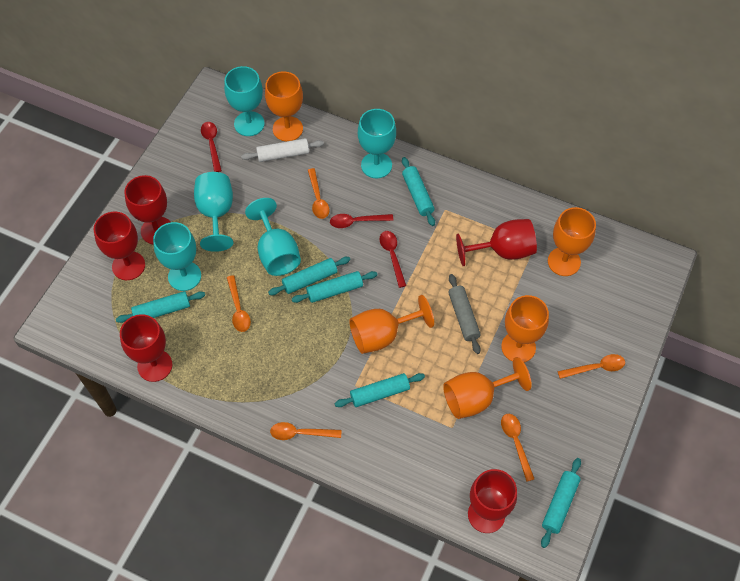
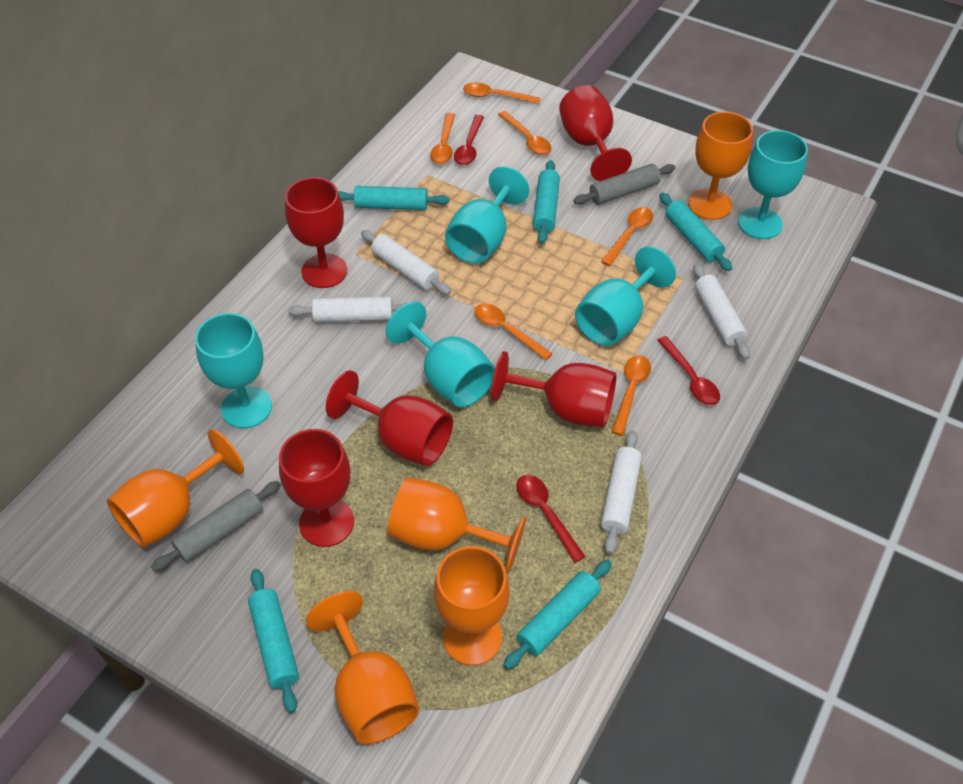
grey rolling pin: [448,274,481,354] = 1 -> [151,481,281,572] [574,164,675,205] = 2
orange spoon: [227,275,251,332] [270,422,341,440] [308,168,330,219] [501,414,534,482] [558,354,625,379] = 5 -> [430,113,455,164] [463,82,540,104] [474,304,553,360] [498,111,552,155] [601,207,653,266] [612,355,651,436] = 6
turquoise rolling pin: [116,291,205,323] [268,257,350,295] [292,271,378,303] [335,373,425,407] [402,157,435,226] [541,458,581,548] = 6 -> [248,569,299,713] [338,186,449,210] [504,560,612,669] [533,160,560,244] [659,193,732,271] = 5
white rolling pin: [241,138,324,162] = 1 -> [288,296,409,322] [361,230,451,295] [601,430,642,554] [693,264,750,359] = 4

